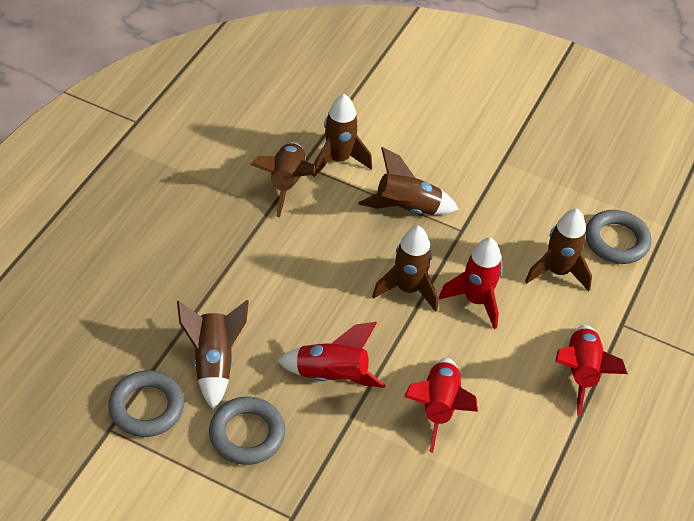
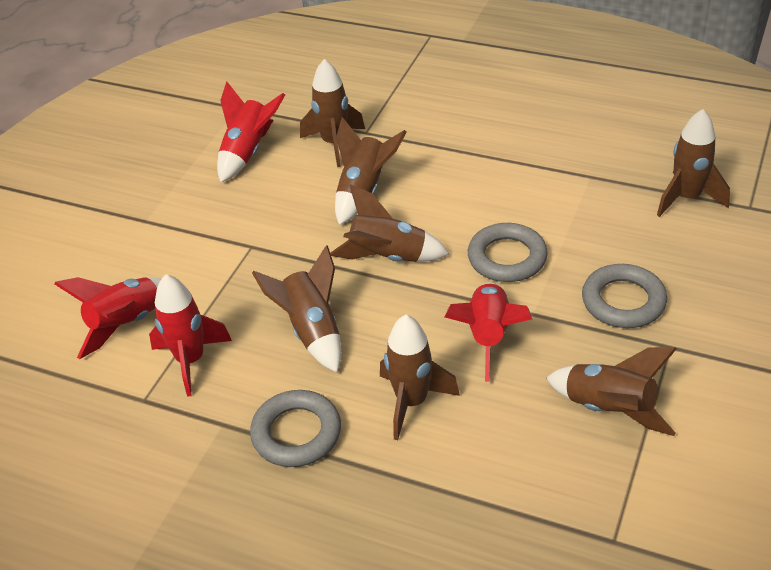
brown rocket: [177,300,249,410] [251,142,315,217] [312,94,372,177] [358,147,459,215] [372,226,438,312] [525,209,592,291] = 6 -> [252,245,341,372] [300,59,365,167] [330,184,449,262] [335,117,406,225] [380,315,460,440] [546,347,677,436] [657,109,730,217] = 7

